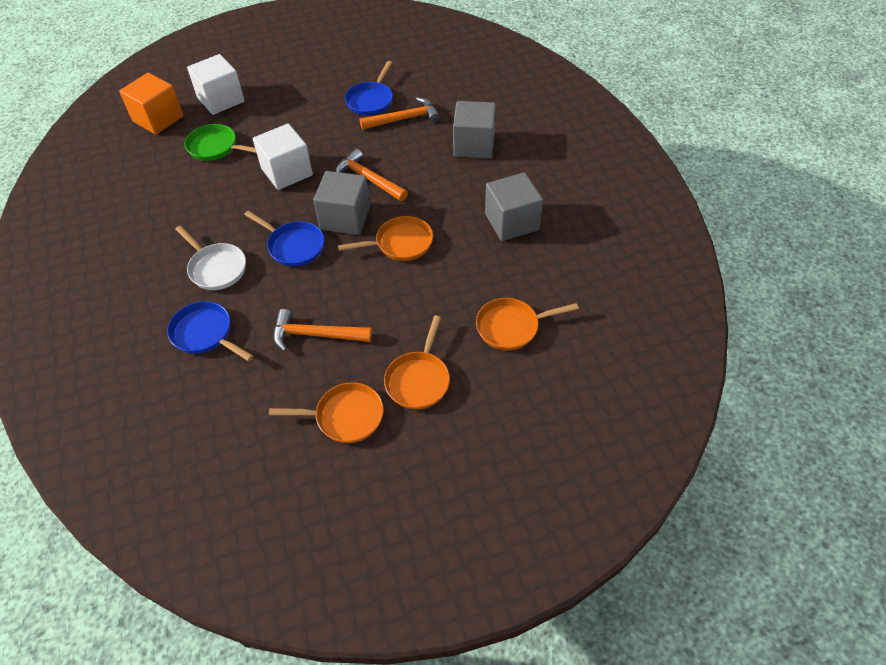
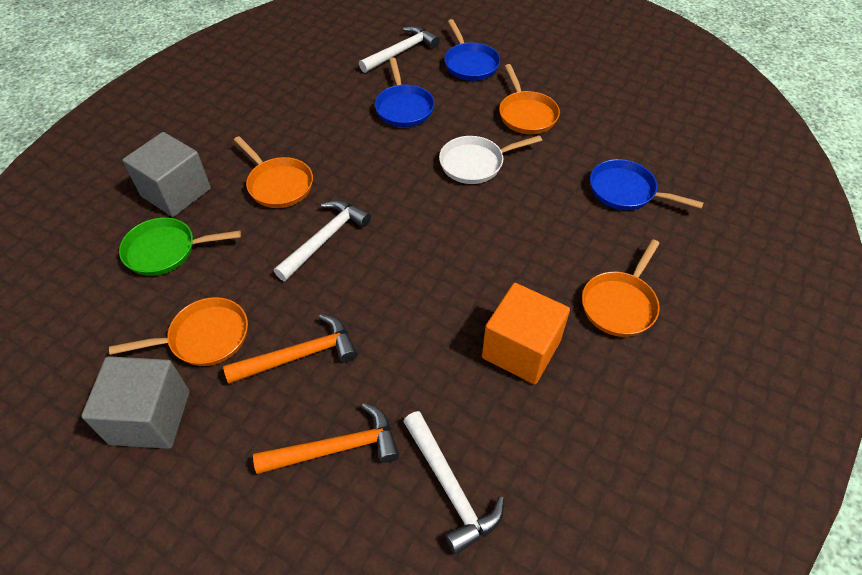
grey cube: [313,171,370,235] [453,101,496,158] [485,173,543,241] = 3 -> [81,356,190,449] [123,132,211,217] = 2
orange hammer: [273,309,372,351] [336,149,408,201] [360,97,440,130] = 3 -> [223,314,357,384] [253,403,399,474] = 2
white cube: [187,54,245,115] [253,124,313,190] = 2 -> none = 0
white hammer: none = 0 -> [274,200,371,281] [359,26,440,73] [403,411,504,555] = 3

